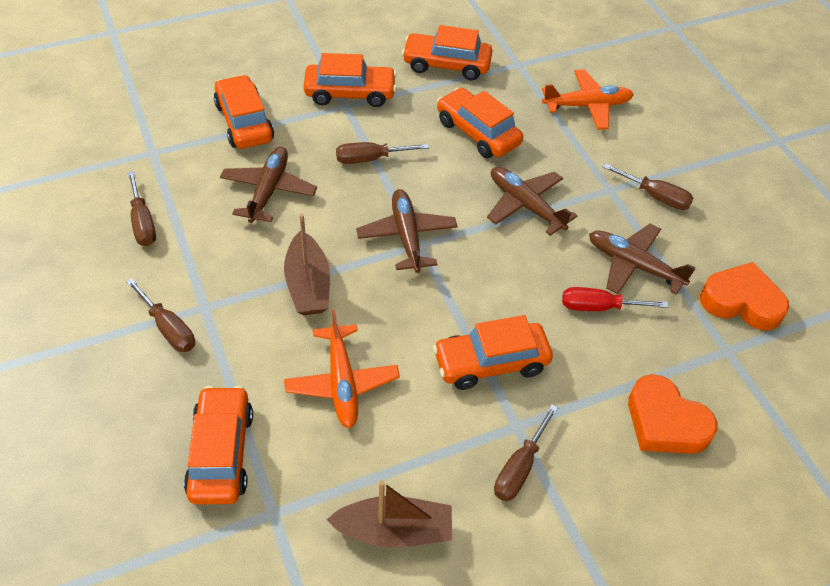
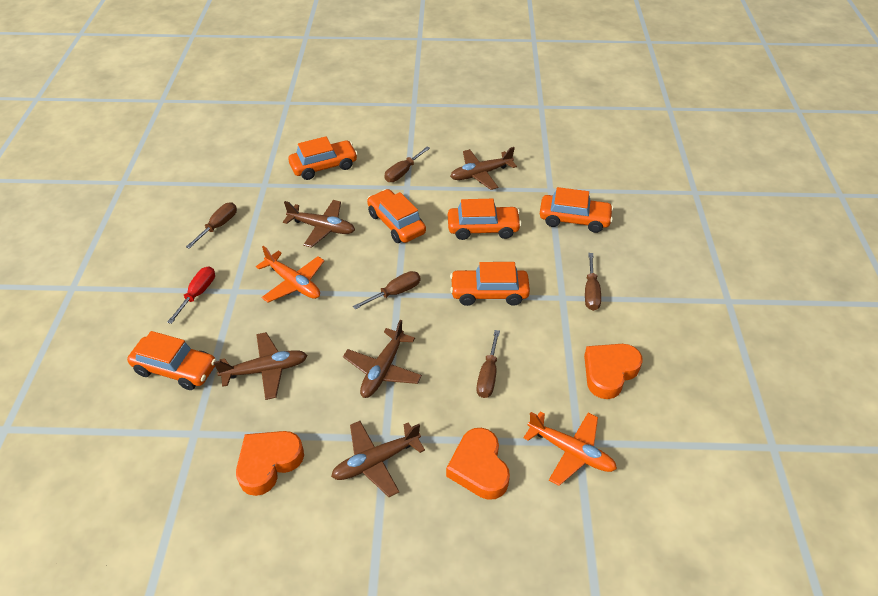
brown boat: [284,214,330,315] [327,481,452,548] = 2 -> none = 0
brown plane: [220,147,317,223] [356,189,458,273] [487,167,577,236] [589,223,696,295] = 4 -> [213,332,307,400] [283,200,355,248] [331,421,425,497] [343,320,422,398] [450,147,517,190] = 5
orange heart: [628,374,717,454] [700,262,789,331] = 2 -> [236,431,304,496] [446,428,510,500] [584,344,643,399] = 3

